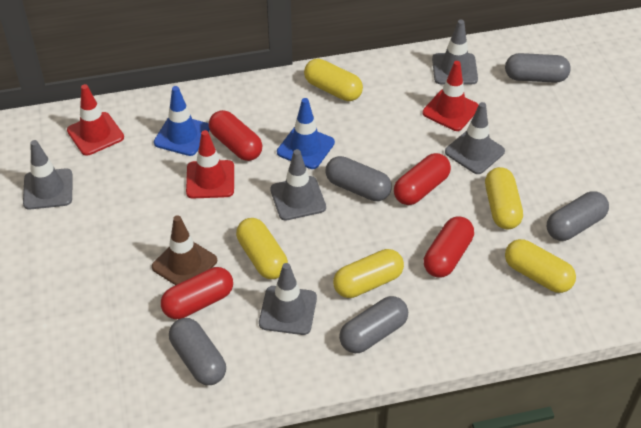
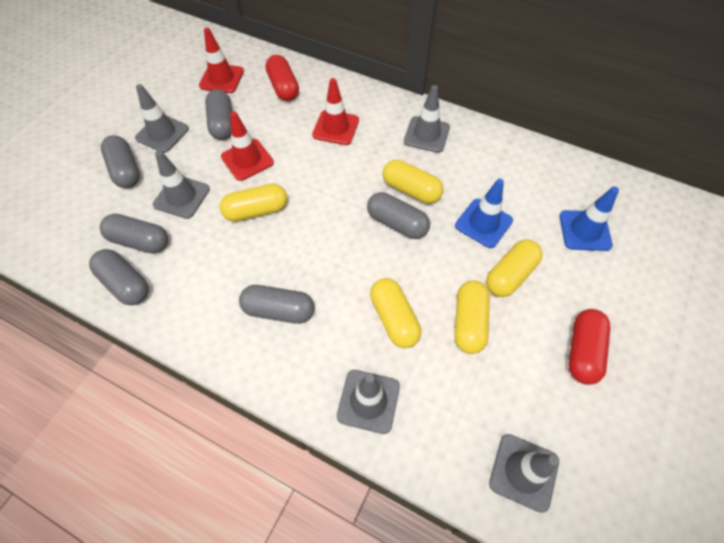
brown traffic cone: [152,215,217,285] = 1 -> none = 0
grey capsule: [169,318,226,385] [326,156,392,201] [339,296,408,353] [505,53,571,83] [547,191,609,241] = 5 -> [89,249,149,305] [100,214,168,254] [101,135,140,188] [205,89,232,140] [239,285,315,324] [367,192,430,239] = 6
red capsule: [161,267,233,319] [209,110,262,161] [394,153,451,205] [424,216,474,278] = 4 -> [265,55,299,101] [568,309,611,385] = 2

